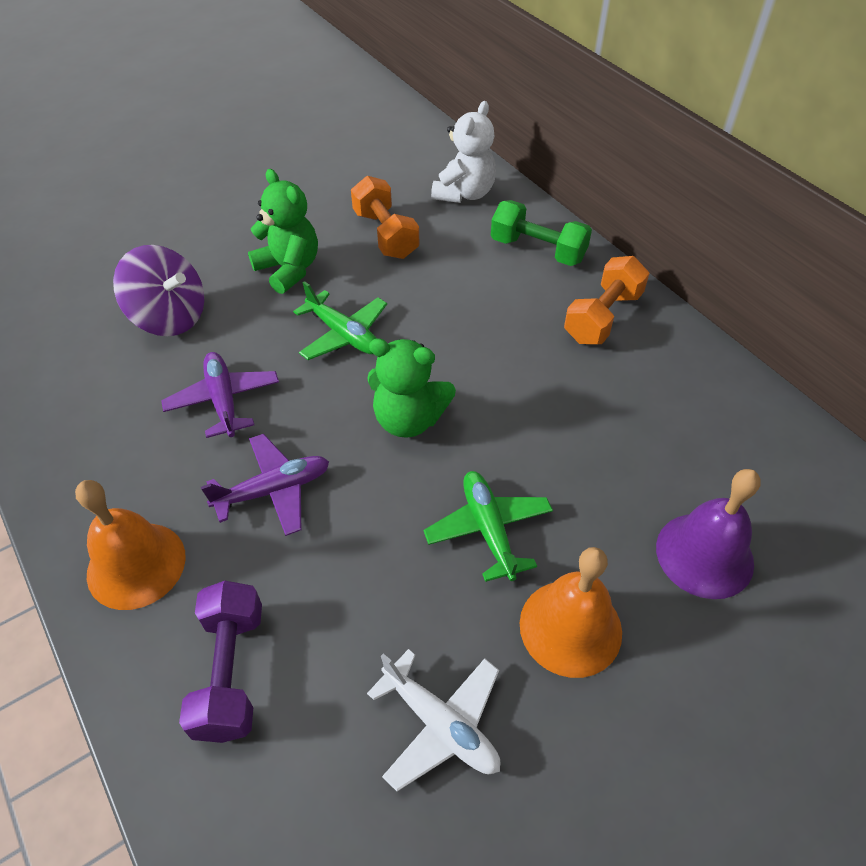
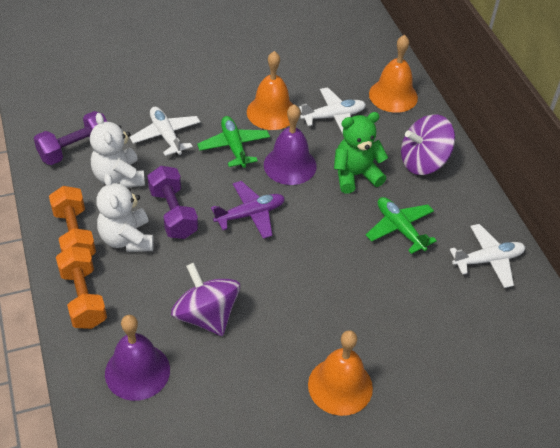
green dumbbell: [491,200,592,266] = 1 -> none = 0
green teddy bear: [248,169,318,294] [367,338,456,438] = 2 -> [334,112,388,193] = 1
orange bell: [75,480,186,610] [520,547,622,678] = 2 -> [247,51,293,130] [308,330,373,416] [369,35,418,113] = 3
purple bell: [656,469,760,599] = 1 -> [105,315,170,401] [264,104,317,185] = 2
purple dumbbell: [179,581,262,743] = 1 -> [34,111,107,165] [147,166,198,239] = 2
purple plane: [161,352,279,438] [201,434,329,536] = 2 -> [211,181,285,239] = 1
purple spinning top: [113,245,204,336] = 1 -> [171,263,240,336] [401,115,455,175] = 2
white plane: [367,649,500,791] = 1 -> [130,107,200,156] [299,87,366,134] [450,224,525,288] = 3
white teddy bear: [431,101,496,203] = 1 -> [90,113,145,188] [96,173,154,252] = 2

